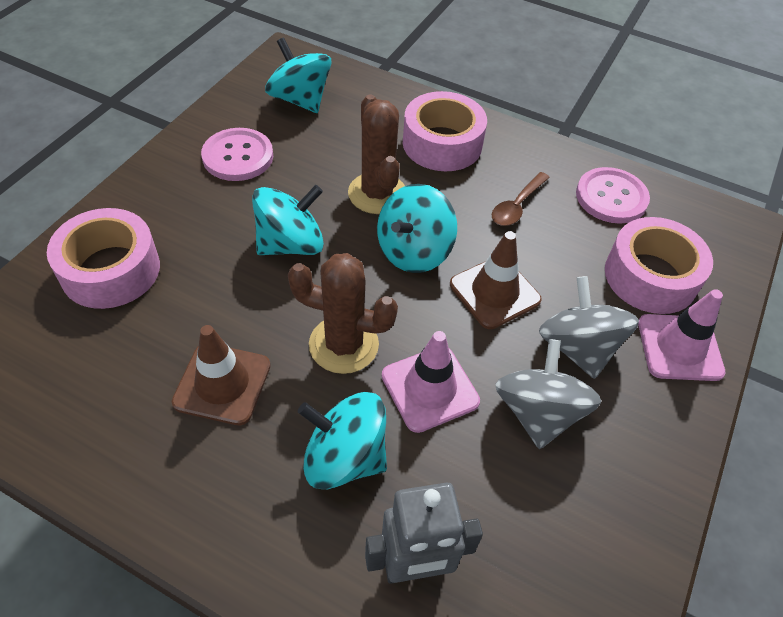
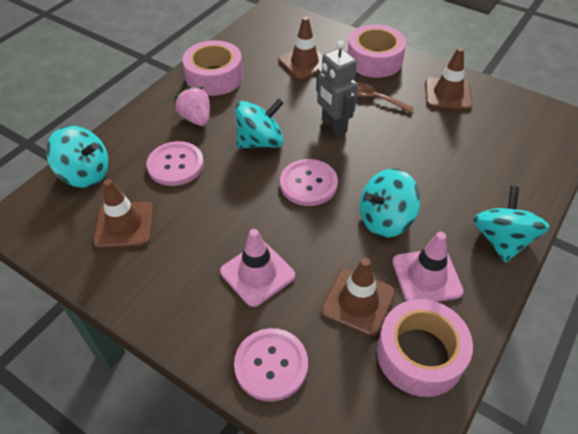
brown cactus: [288,253,398,374] [348,94,405,214] = 2 -> none = 0
brown traffic cone: [172,325,271,425] [450,231,542,329] = 2 -> [93,179,154,248] [278,17,323,80] [321,258,395,336] [425,47,473,110] = 4
grey spinning top: [495,339,601,449] [539,276,639,379] = 2 -> none = 0
pink button: [201,128,273,181] [576,167,650,224] = 2 -> [147,141,204,186] [234,328,308,402] [280,159,338,206] = 3
pink strawberry: none = 0 -> [174,86,210,126] = 1

